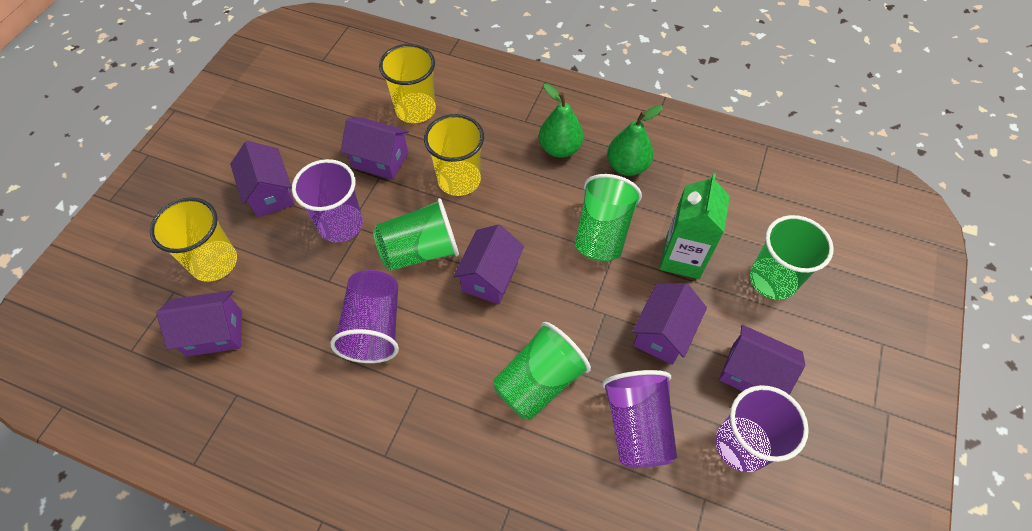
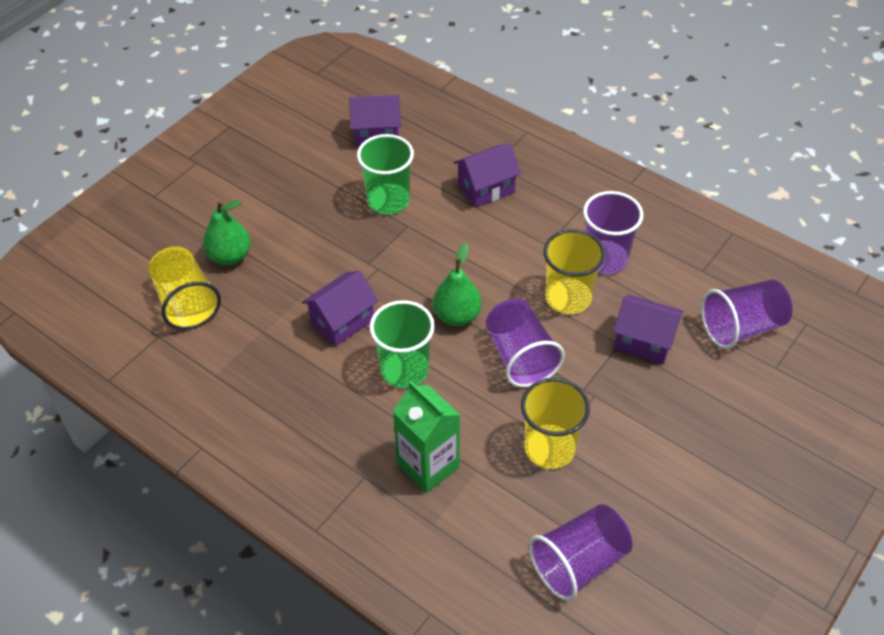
green cup: [373,198,459,271] [493,322,591,420] [575,174,642,261] [750,215,834,300] = 4 -> [357,134,414,214] [370,300,435,388] = 2
purple house: [156,290,242,357] [230,141,295,218] [341,117,409,180] [453,224,524,304] [632,283,707,365] [719,325,805,395] = 6 -> [302,271,378,346] [349,95,401,147] [454,143,521,208] [613,294,684,364] = 4

